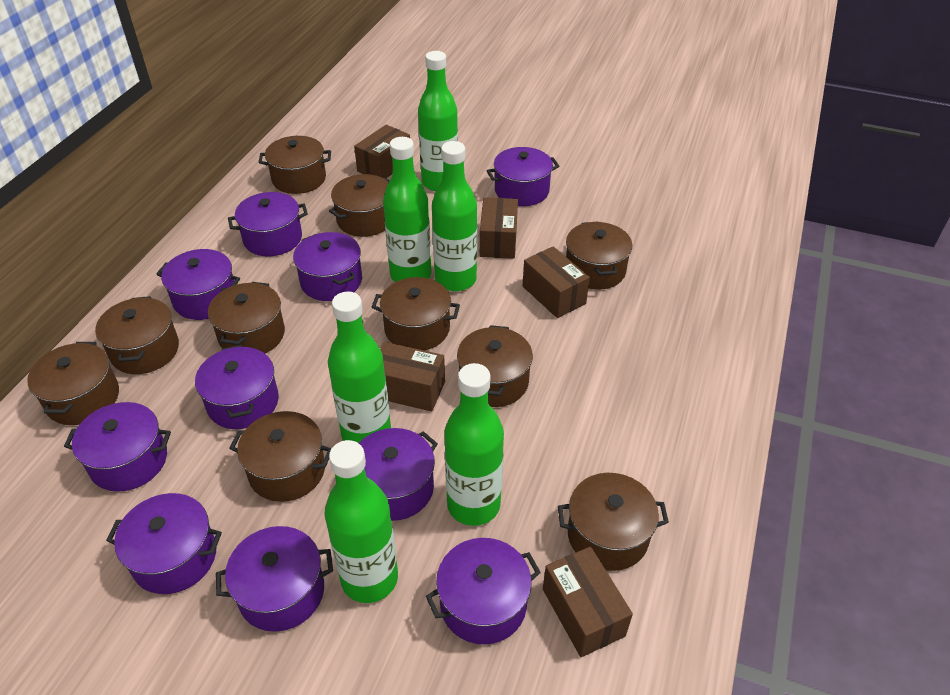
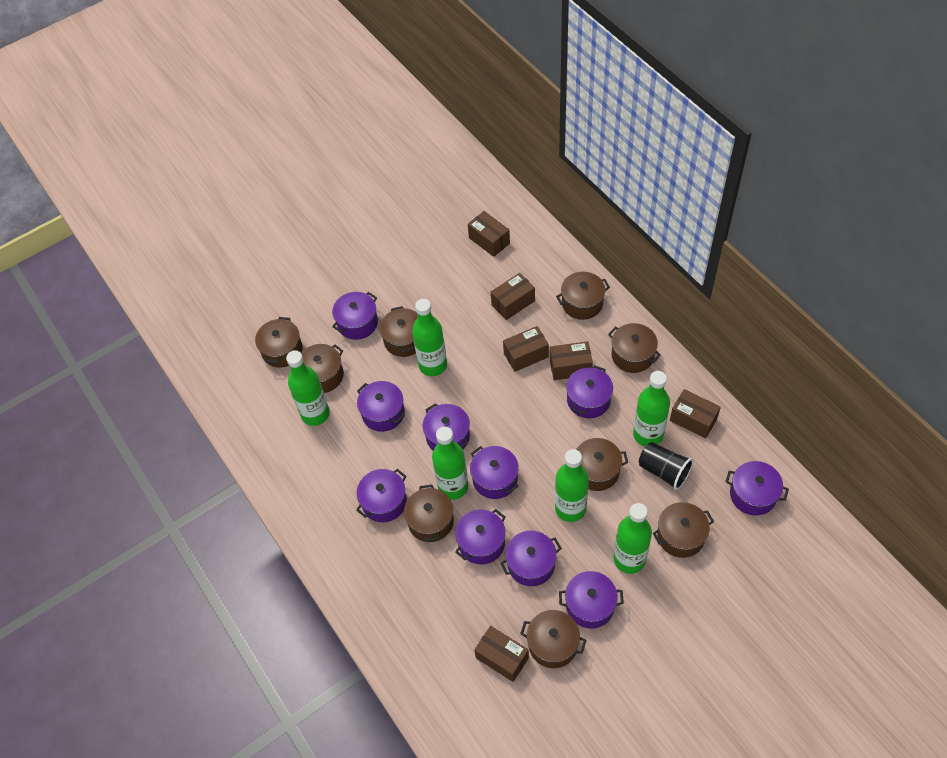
black cup: none = 0 -> [639,442,693,490] = 1
brown box: [354,125,410,178] [380,342,445,412] [480,197,518,259] [523,246,590,318] [543,546,633,657] = 5 -> [468,211,510,257] [474,626,529,682] [491,273,535,320] [503,326,549,372] [550,341,593,380] [670,389,721,438] = 6
brown pot: [27,342,119,425] [95,296,179,374] [208,282,285,354] [229,411,332,502] [258,136,331,194] [329,174,390,237] [372,277,460,350] [457,325,533,407] [558,473,669,571] [566,222,632,290] = 10 -> [255,317,303,368] [301,344,344,393] [380,306,418,357] [404,485,454,542] [520,610,587,668] [556,272,610,320] [576,438,628,491] [608,323,661,373] [653,502,714,558] = 9

